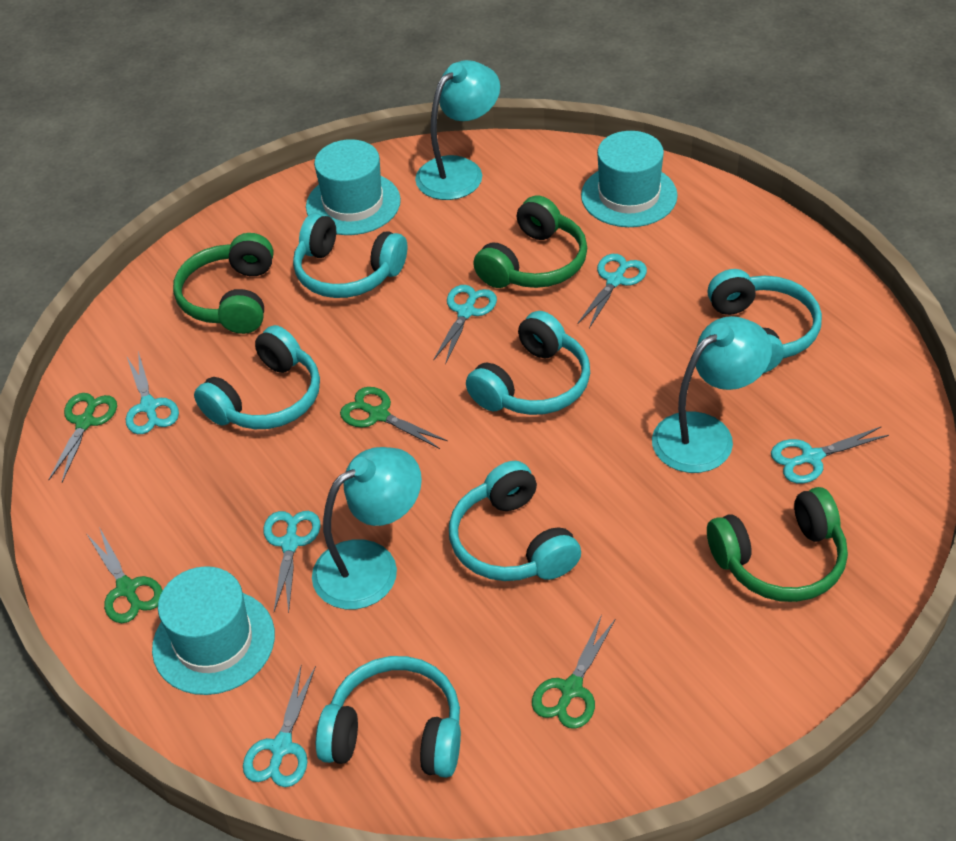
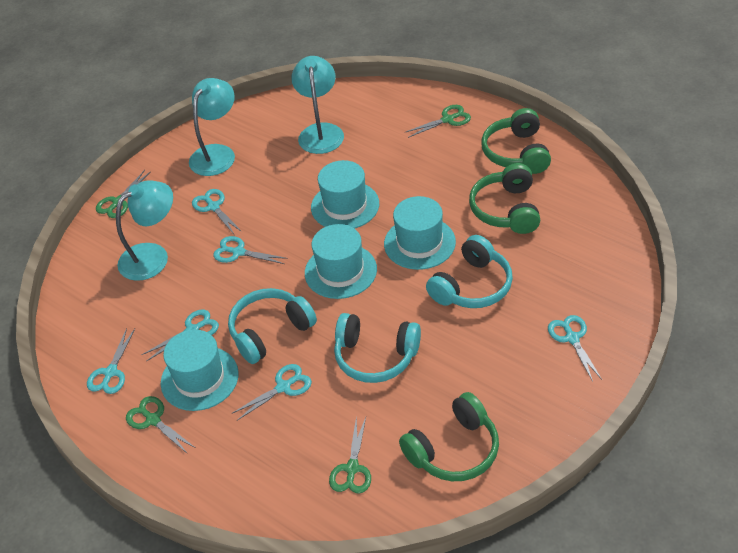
turquoise hat: [152,566,275,695] [306,139,401,235] [581,131,678,227] = 3 -> [161,329,239,411] [305,224,377,299] [311,160,379,229] [384,196,456,270] = 4
turquoise headphones: [194,325,320,429] [293,213,407,298] [316,656,461,778] [449,461,581,581] [466,311,590,415] [707,269,822,373] = 6 -> [228,288,317,364] [334,313,421,383] [426,235,513,308] = 3

